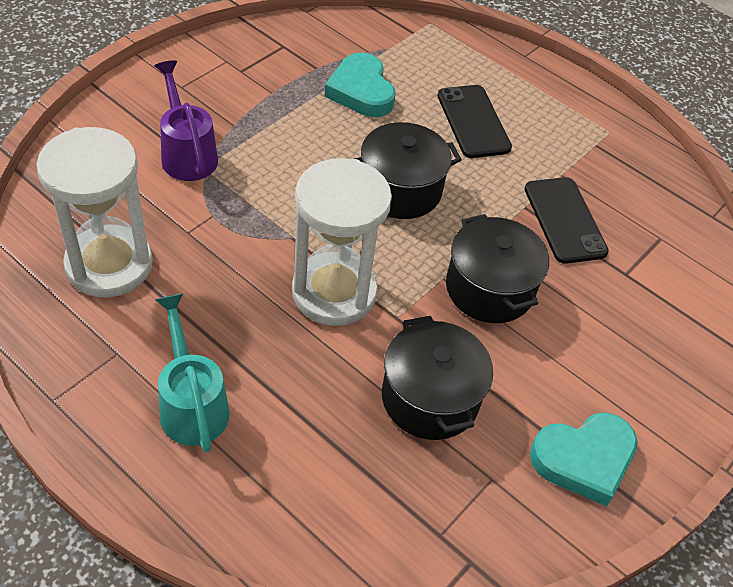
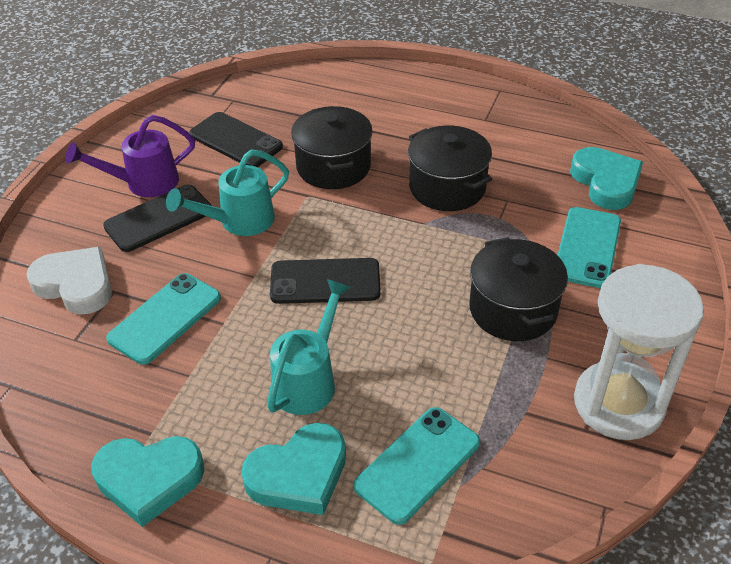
black phone: [437,85,512,158] [524,177,609,264] = 2 -> [103,184,212,252] [189,112,283,167] [270,258,381,304] = 3
turquoise heart: [324,53,396,117] [530,413,638,506] = 2 -> [91,436,205,527] [241,423,346,515] [570,147,643,210] = 3
turquoise phone: none = 0 -> [106,273,221,365] [353,407,480,525] [558,207,621,288] = 3
turquoise watering can: [155,294,230,452] = 1 -> [166,149,289,236] [267,279,351,415] = 2
white heart: none = 0 -> [26,247,112,315] = 1
white hourglass: [36,127,153,297] [292,158,392,326] = 2 -> [574,264,704,440] = 1

